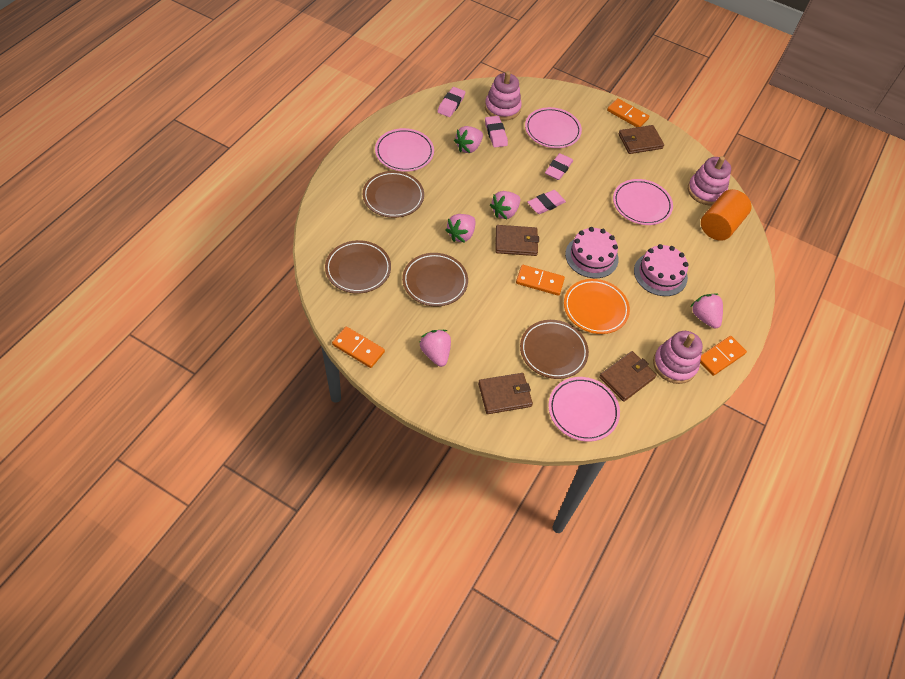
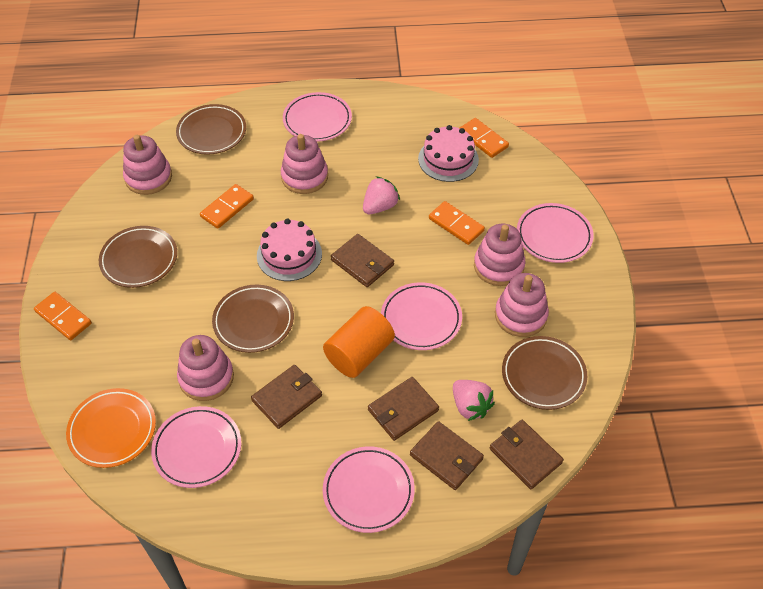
brown wallet: [478,373,533,414] [496,225,539,256] [599,351,657,402] [618,125,664,154] = 4 -> [251,365,322,429] [331,234,394,287] [368,377,439,441] [410,421,484,490] [490,420,564,490] = 5
pink eraser: [437,87,465,117] [485,116,508,148] [528,190,566,214] [545,153,573,180] = 4 -> none = 0
pink plate: [375,128,434,172] [525,107,582,148] [548,377,620,442] [613,179,673,225] = 4 -> [151,406,241,488] [283,92,352,142] [323,446,415,533] [381,282,462,350] [517,203,594,263] = 5
pink stacking toy: [485,71,522,121] [653,331,703,384] [688,156,731,205] = 3 -> [123,135,172,195] [177,335,234,401] [281,134,328,194] [474,224,526,286] [495,273,549,337] = 5
pink strawberry: [420,330,451,367] [445,214,476,243] [454,126,483,153] [490,191,520,219] [691,294,723,329] = 5 -> [363,176,400,214] [453,380,495,421] = 2

